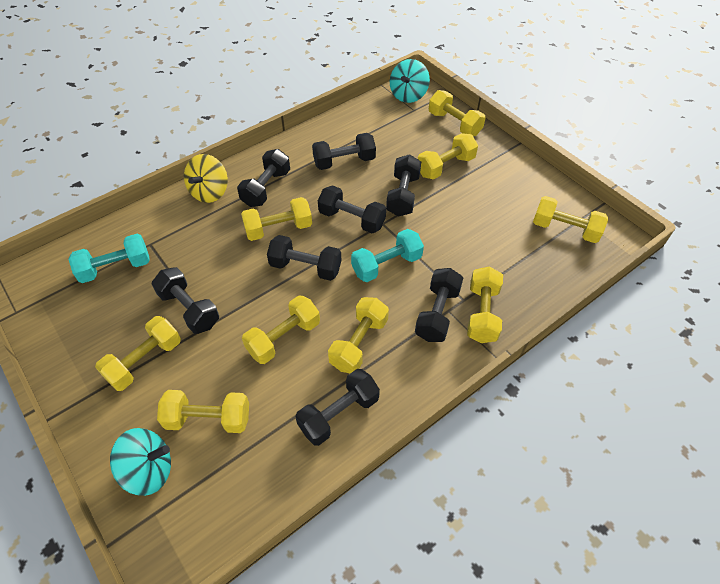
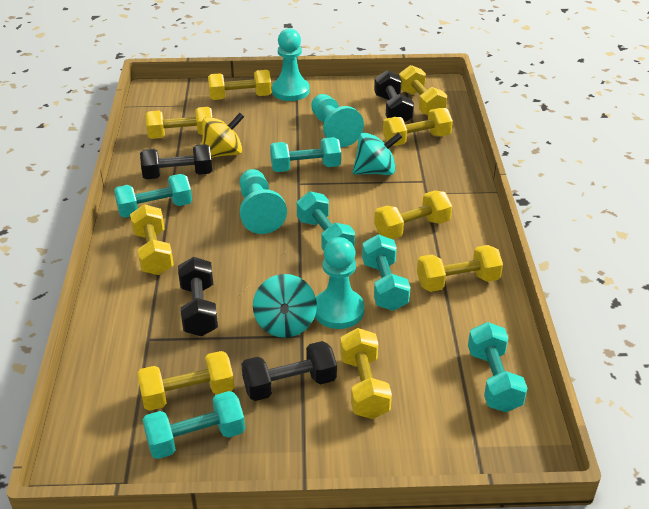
black dumbbell: [152,267,219,334] [237,149,290,207] [267,235,341,281] [295,369,380,446] [312,133,376,170] [318,185,386,233] [386,154,421,217] [415,268,463,342] = 8 -> [140,144,212,179] [178,257,218,337] [241,341,337,401] [374,70,414,122] = 4
turquoise dumbbell: [68,234,149,283] [351,229,424,282] = 2 -> [114,174,192,218] [142,391,245,459] [270,137,341,172] [297,191,355,251] [362,234,410,311] [468,322,527,412] = 6
turquoise pawn: none = 0 -> [240,169,287,234] [272,28,310,101] [311,94,364,147] [315,237,364,329] = 4

